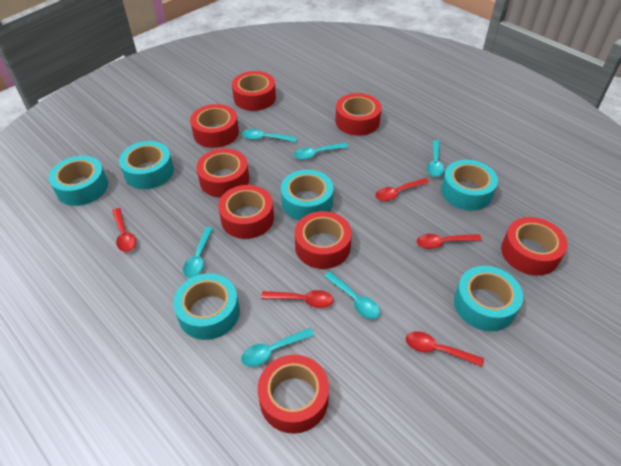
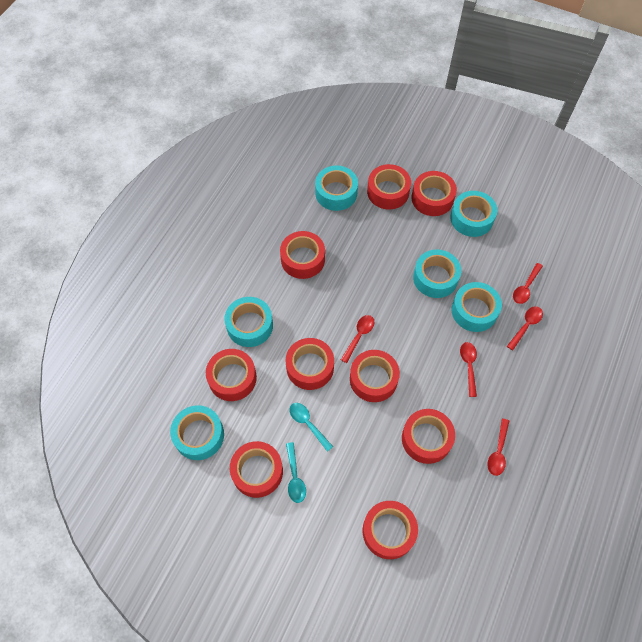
red tape: [190,104,239,148] [196,148,249,198] [218,185,274,239] [232,71,276,111] [258,355,329,434] [295,211,352,269] [335,93,381,136] [501,217,568,276] = 8 -> [206,349,257,401] [230,441,283,498] [280,231,325,279] [285,338,334,390] [350,350,400,402] [363,501,418,559] [367,164,411,210] [402,409,455,464] [412,171,457,216] = 9
turquoise spoon: [183,227,214,278] [241,328,314,367] [242,129,297,142] [294,143,348,160] [324,272,380,319] [427,140,444,177] = 6 -> [286,442,306,503] [289,403,333,452] = 2

